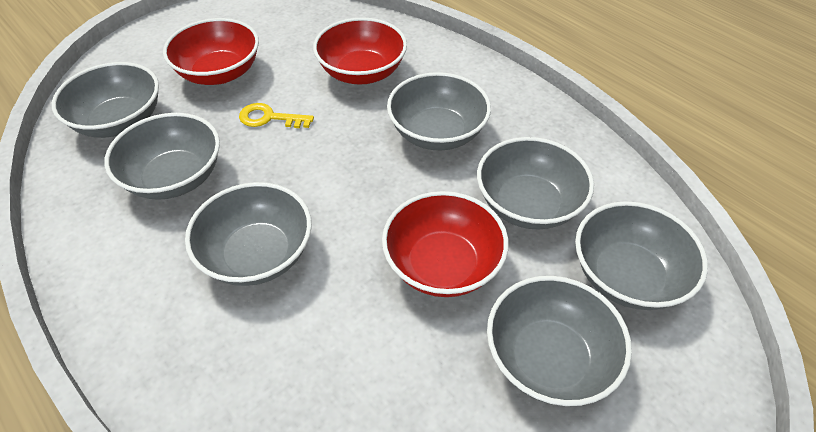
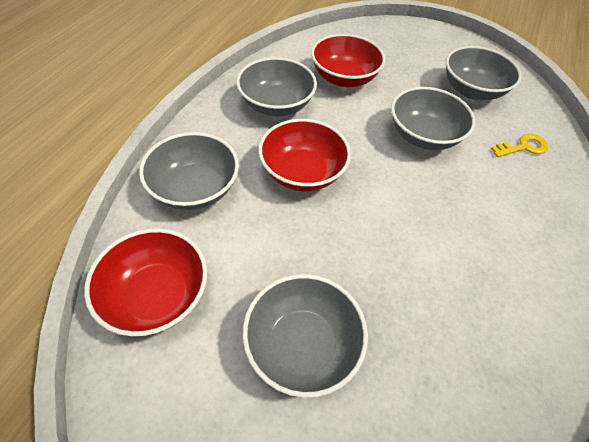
grey bowl: [52,62,159,138] [104,113,220,200] [185,182,312,286] [387,72,491,150] [477,137,594,229] [487,276,632,406] [575,201,708,310] = 7 -> [139,132,239,210] [236,57,317,116] [243,274,368,398] [391,87,475,150] [446,46,522,100] = 5

